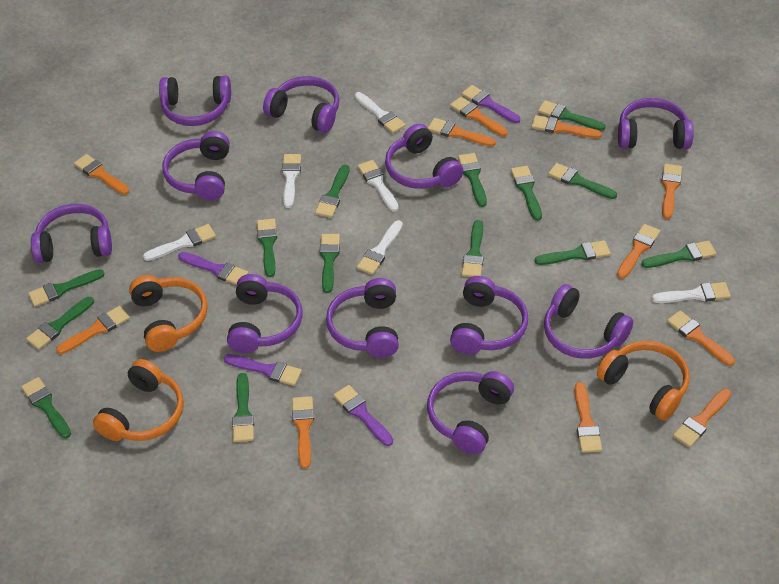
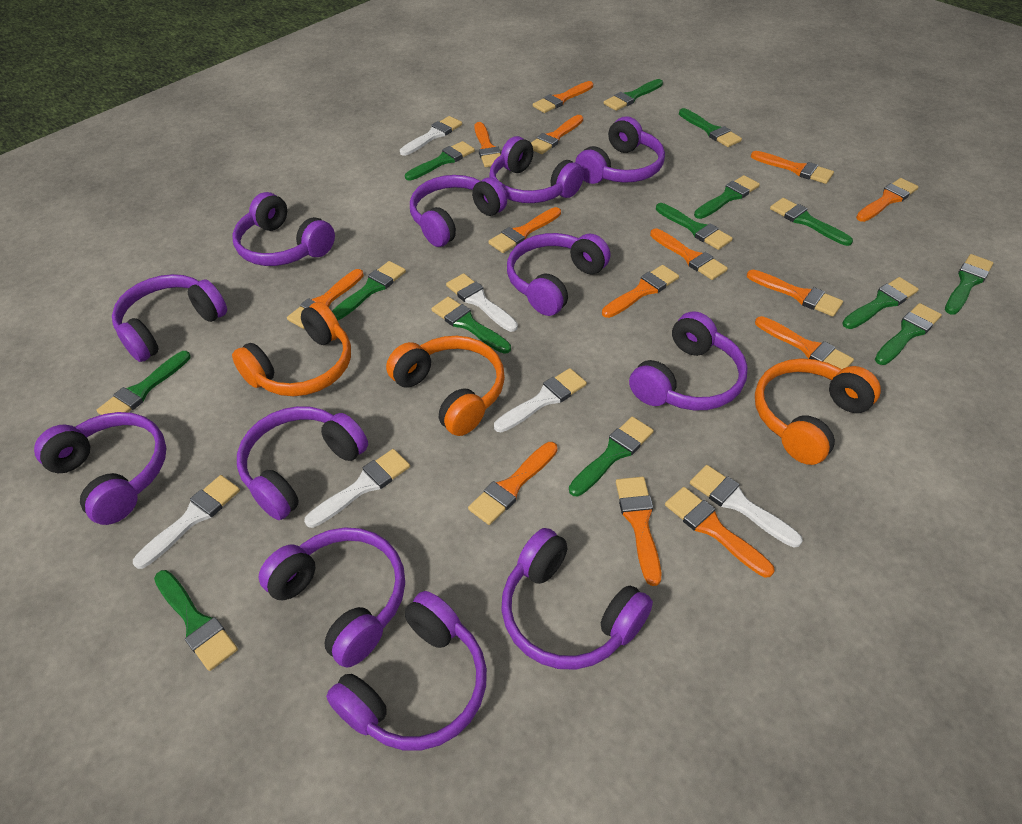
orange brush: [56,306,130,354] [74,154,129,195] [292,396,314,469] [428,118,496,146] [450,97,508,136] [531,115,602,138] [574,382,602,453] [617,224,660,279] [661,164,682,219] [667,310,735,366] [673,389,731,447] = 11 -> [287,269,364,329] [468,442,558,525] [474,122,501,167] [488,207,561,253] [531,115,583,154] [533,81,593,113] [602,265,679,318] [616,477,661,586] [650,228,728,280] [665,487,774,578] [747,270,843,317] [751,151,834,184] [755,316,854,369] [856,178,919,222] = 14
purple brush: [178,252,248,285] [224,354,302,386] [333,385,393,446] [462,85,520,123] = 4 -> none = 0
purple headphones: [31,204,112,263] [159,76,231,126] [163,131,230,201] [227,274,303,353] [263,76,339,133] [326,278,399,358] [385,124,463,189] [427,371,514,454] [450,276,528,355] [544,284,633,359] [618,98,693,149] = 11 -> [34,412,166,525] [112,274,227,362] [232,192,335,266] [237,406,368,520] [259,528,405,668] [326,591,487,750] [410,175,507,247] [489,136,584,203] [501,528,653,670] [507,233,610,316] [575,116,665,184] [629,311,748,411] = 12

